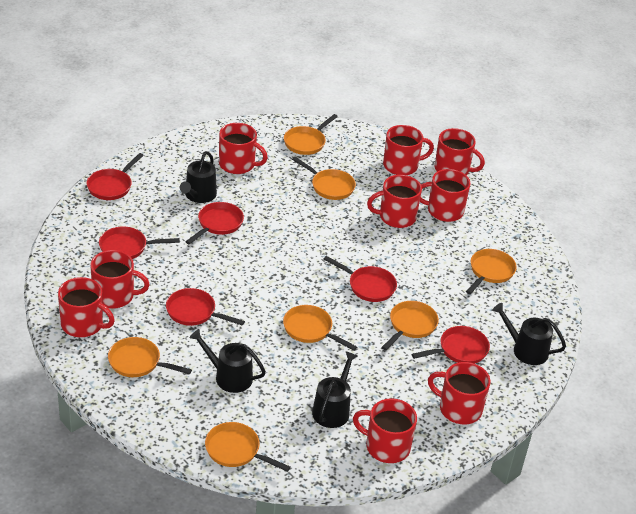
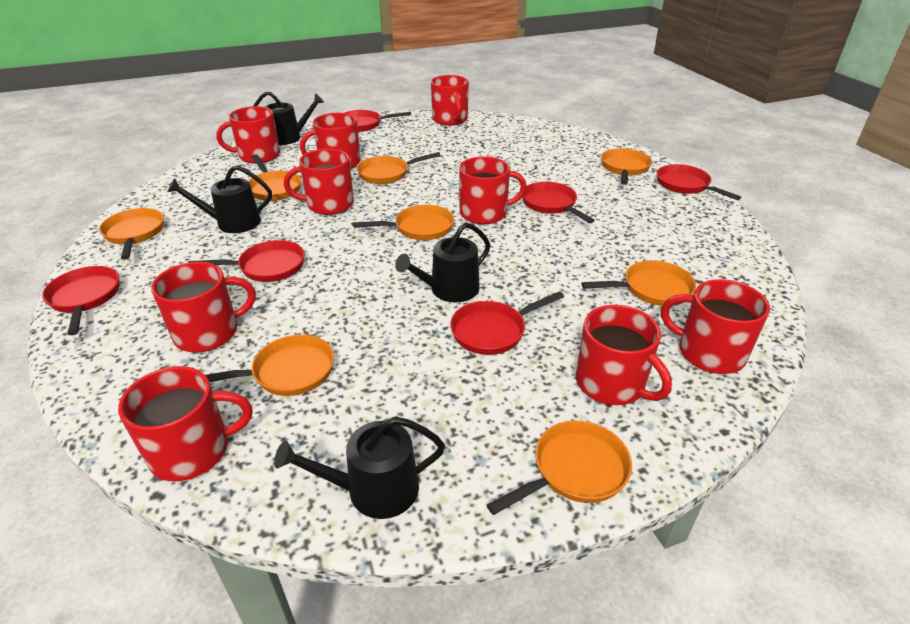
orange pan: [108,337,192,377] [205,422,291,472] [283,305,357,351] [284,114,338,155] [292,157,356,200] [381,301,439,351] [466,249,517,294] = 7 -> [99,208,164,260] [206,335,334,396] [248,154,301,201] [353,205,454,240] [357,152,441,184] [487,421,632,515] [581,260,696,306] [601,148,652,184] = 8

